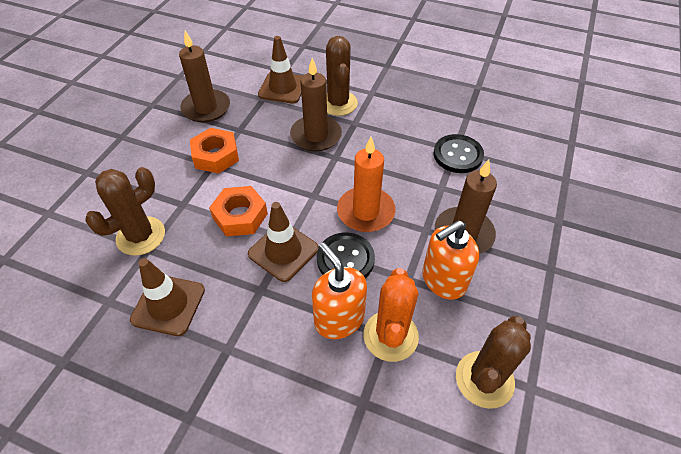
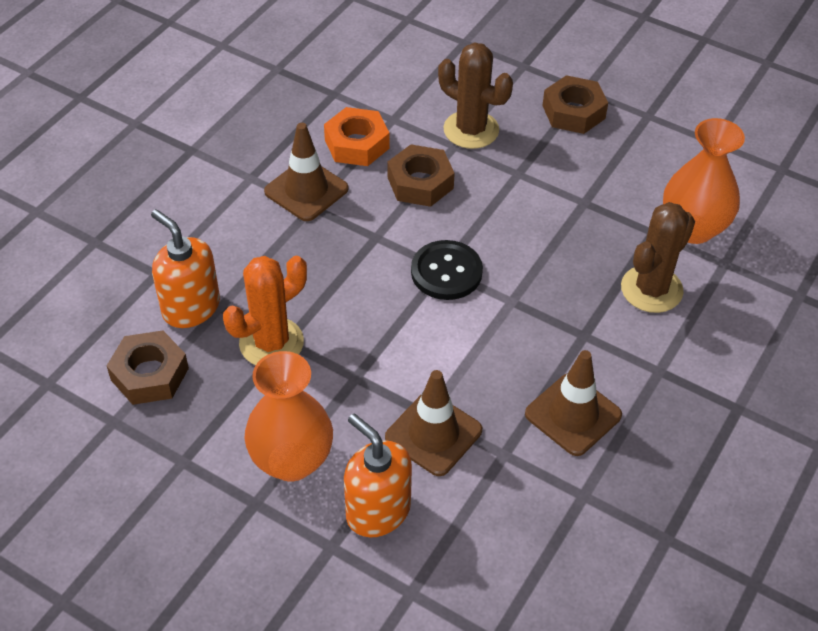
black button: [317,233,375,278] [433,134,484,173] = 2 -> [411,240,483,300] = 1
brown cactus: [85,167,165,256] [326,36,358,116] [456,316,531,409] = 3 -> [438,43,513,149] [621,202,695,313] = 2
brown candle: [179,31,230,123] [290,58,342,152] [435,160,497,254] = 3 -> none = 0
brown nut: none = 0 -> [107,330,189,405] [387,144,455,207] [542,75,608,134] = 3
orange candle: [337,137,396,232] = 1 -> none = 0
orange nut: [190,128,239,174] [209,186,268,237] = 2 -> [324,107,390,166] = 1
orange vase: none = 0 -> [244,351,333,481] [663,118,745,244] = 2

